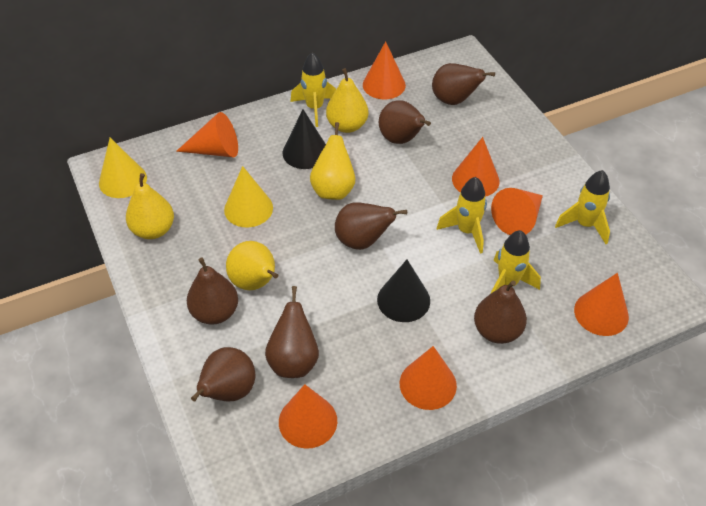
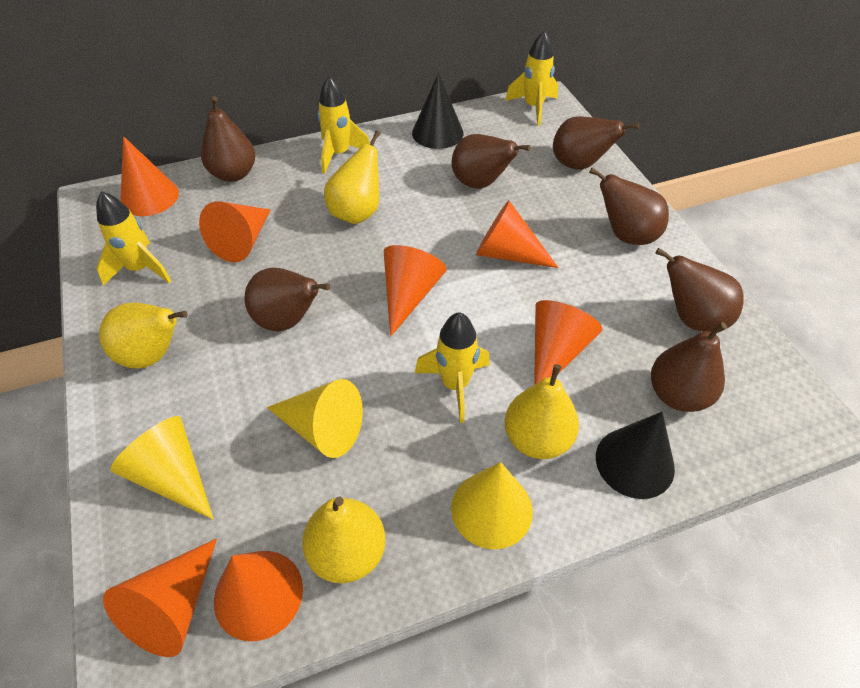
yellow cone: [99,138,147,198] [224,166,273,227] = 2 -> [110,416,214,519] [267,379,363,458] [451,462,533,549] = 3

